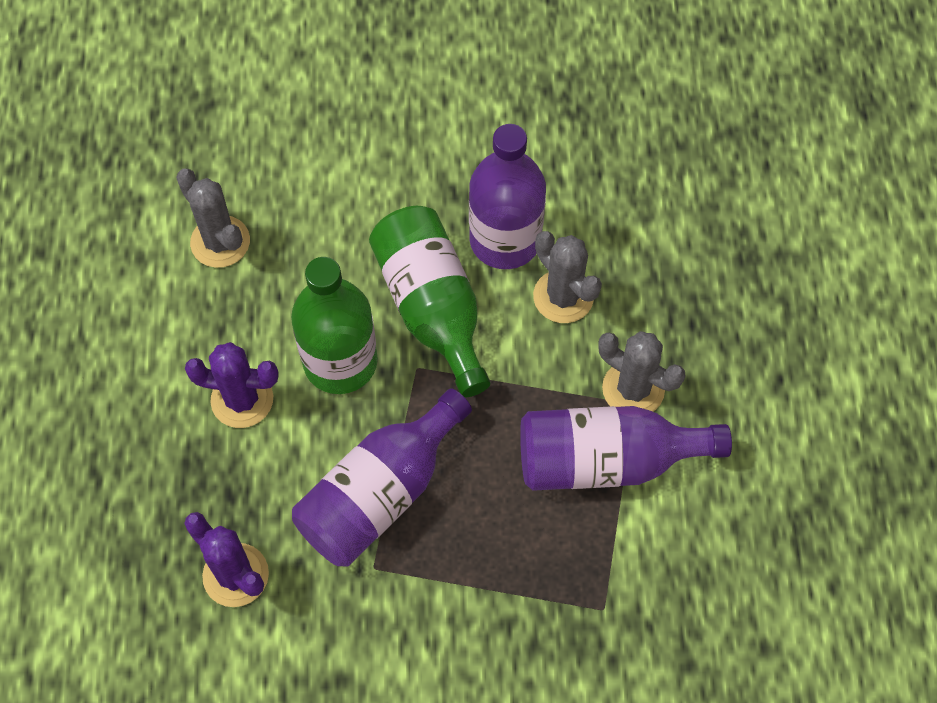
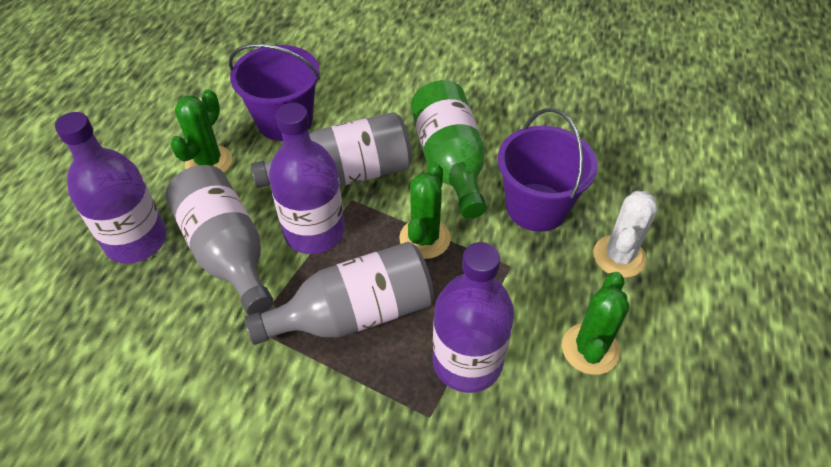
green bottle: [291,257,378,394] [369,206,490,397] = 2 -> [411,80,487,219] = 1
green cactus: none = 0 -> [170,90,232,173] [399,163,451,259] [562,272,629,375] = 3
grey bottle: none = 0 -> [165,165,273,315] [244,242,434,345] [250,112,412,188] = 3
grey cactus: [176,169,250,268] [533,231,602,323] [598,331,686,412] = 3 -> none = 0
purple bucket: none = 0 -> [229,44,320,141] [498,108,598,232] = 2
purple cactus: [184,512,269,607] [185,342,279,428] = 2 -> none = 0
white cactus: none = 0 -> [593,191,657,278] = 1

